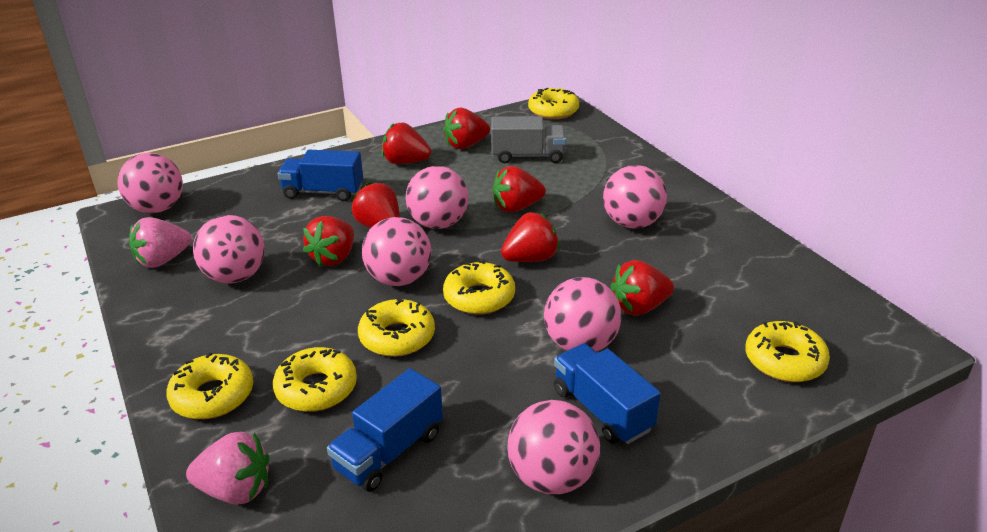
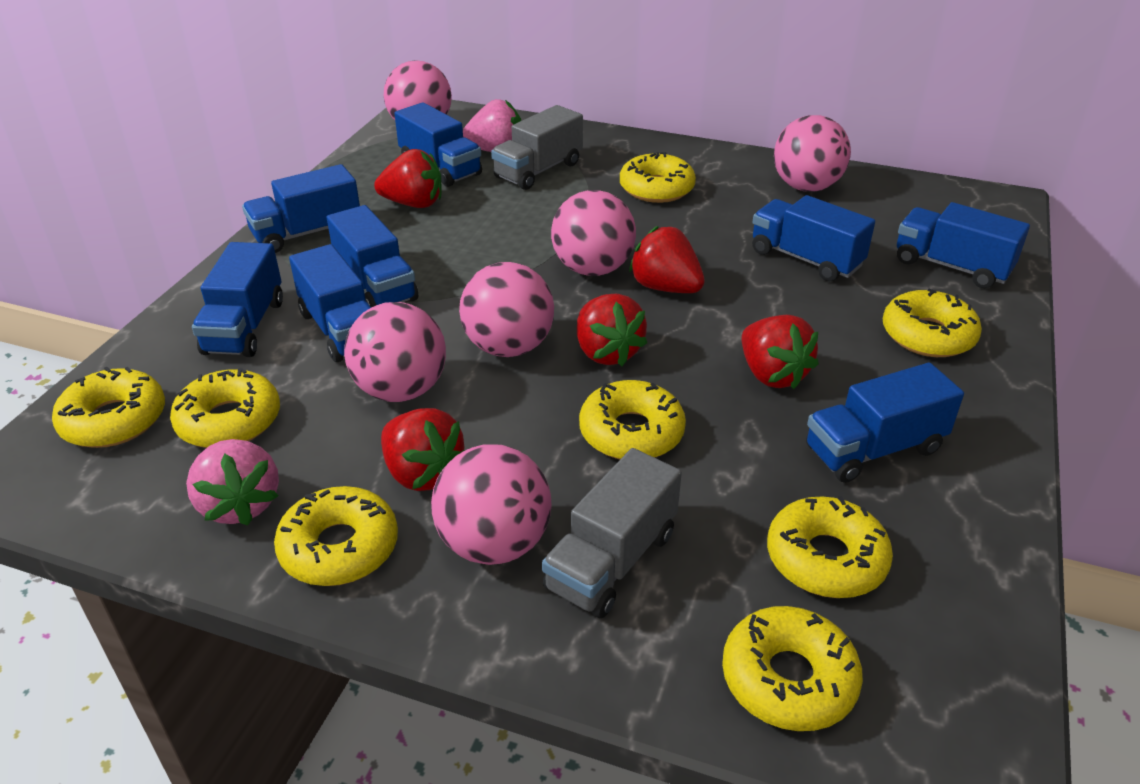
blue truck: [278,150,363,201] [327,368,443,492] [554,343,661,444] = 3 -> [192,242,283,357] [242,164,360,253] [289,244,371,362] [327,205,418,308] [394,102,482,187] [752,195,875,281] [806,363,964,483] [897,202,1030,288] = 8
grey truck: [491,116,566,163] = 1 -> [491,105,583,190] [542,448,682,618] = 2
pink ball: [117,153,183,213] [193,215,265,283] [362,217,431,286] [406,166,469,229] [507,400,600,494] [544,277,622,352] [603,165,667,229] = 7 -> [344,302,446,402] [384,60,452,120] [431,445,552,565] [459,262,554,357] [551,190,636,276] [774,115,851,192] = 6
red strawberry: [303,216,354,267] [352,182,400,228] [382,123,431,164] [443,108,490,149] [492,166,546,213] [501,212,560,262] [610,260,674,316] = 7 -> [374,149,442,208] [381,408,465,491] [577,294,647,366] [629,226,705,293] [742,315,819,389] = 5
yellow donut: [166,352,253,419] [273,347,357,412] [358,298,435,357] [443,260,515,315] [528,88,579,119] [745,321,830,382] = 6 -> [52,367,165,448] [170,368,280,448] [274,486,398,586] [579,380,686,459] [620,152,696,203] [722,606,863,731] [767,496,893,598] [883,288,982,357] = 8

